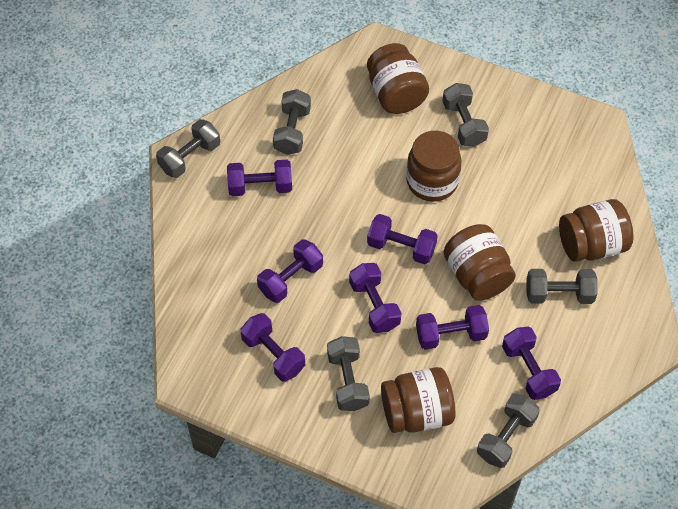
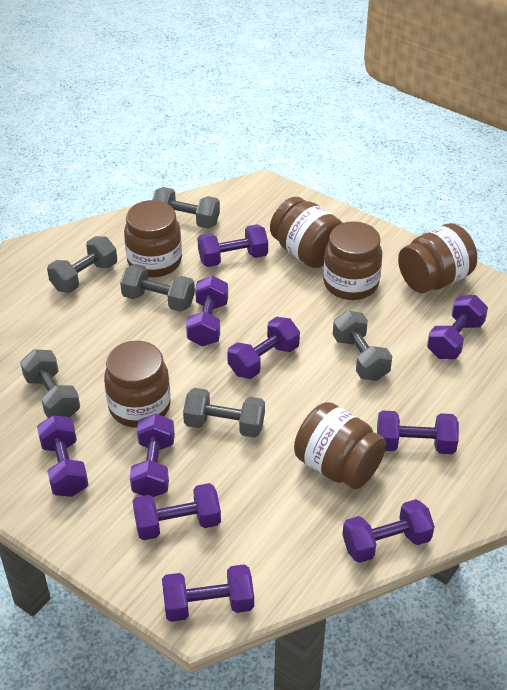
brown jar: [367,43,429,114] [381,367,456,433] [406,131,462,202] [444,224,516,301] [559,199,633,262] = 5 -> [104,341,171,428] [124,200,182,277] [270,197,342,268] [294,402,386,489] [323,221,382,300] [398,223,477,293] = 6
purple dumbbell: [227,160,292,196] [240,313,305,382] [257,239,323,303] [349,263,401,333] [367,214,438,264] [416,305,489,350] [502,327,561,400] = 7 -> [37,415,89,497] [130,414,175,497] [133,483,221,540] [162,564,254,622] [186,276,228,346] [197,224,268,267] [227,317,300,379] [342,499,435,563] [377,411,459,454] [427,295,488,359] = 10

